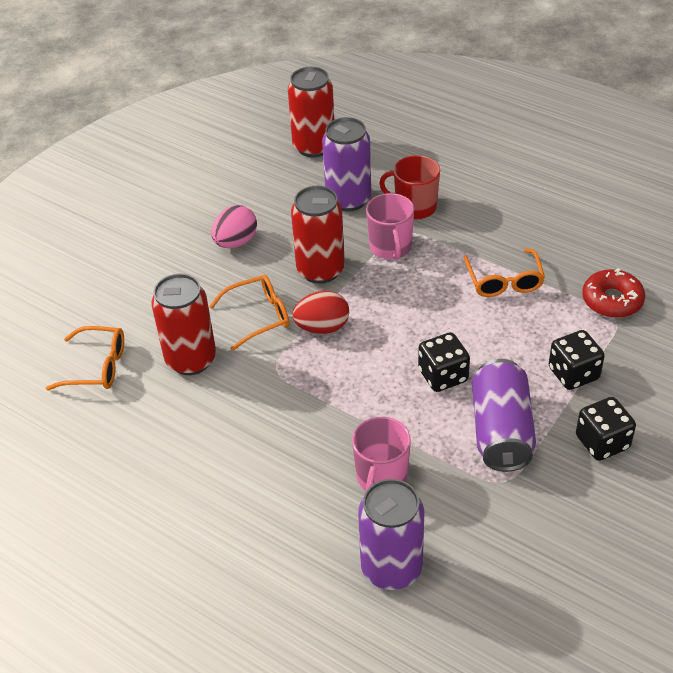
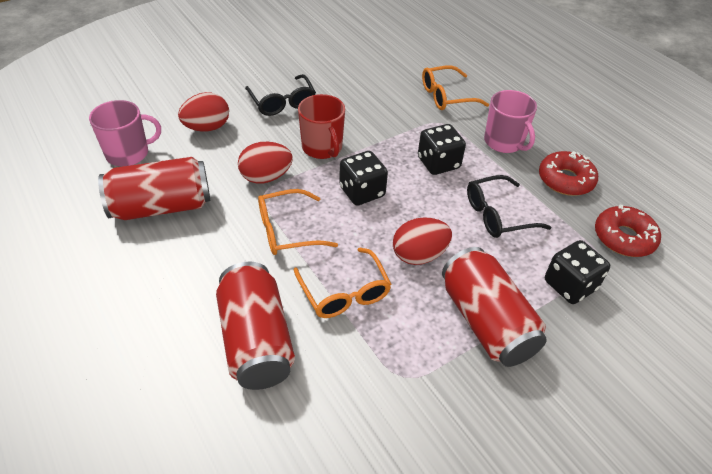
black glasses: none = 0 -> [245,74,316,116] [467,175,551,238] = 2
pink egg: [211,205,257,248] = 1 -> none = 0
purple can: [322,117,371,211] [358,479,424,590] [472,359,536,472] = 3 -> none = 0
red donut: [582,268,645,318] = 1 -> [539,151,598,196] [595,205,661,257] = 2
red egg: [292,291,349,334] = 1 -> [178,92,229,132] [238,142,293,184] [393,217,452,265] = 3

